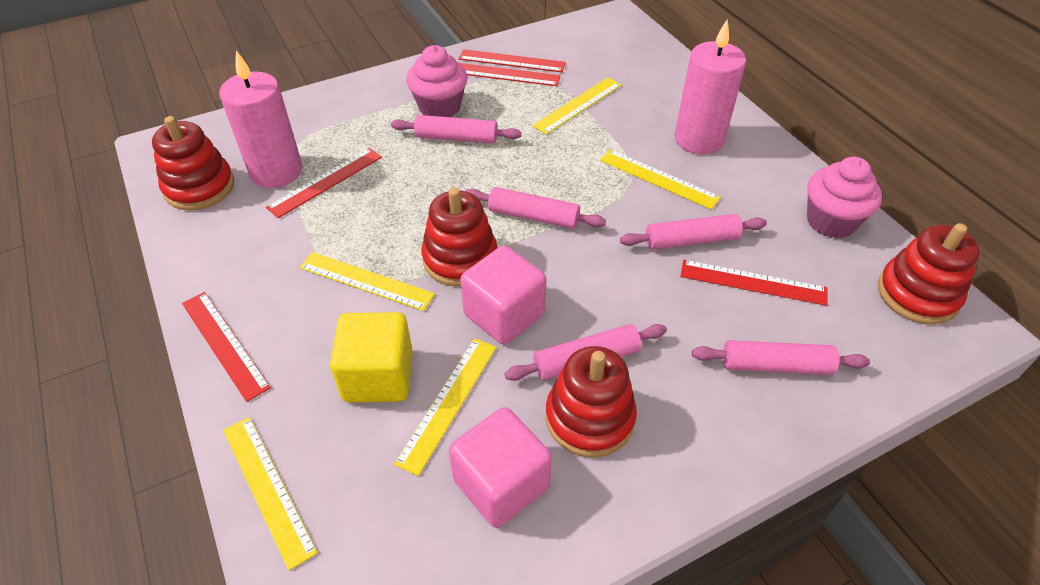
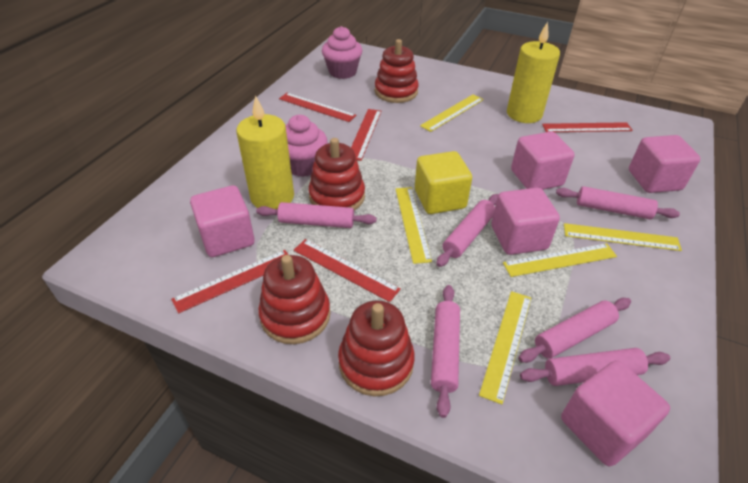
pink candle: [219,51,302,188] [674,20,746,154] = 2 -> none = 0
pink cube: [449,407,552,528] [460,246,547,345] = 2 -> [190,185,255,257] [491,188,560,255] [511,131,575,190] [561,360,670,466] [629,135,701,193] = 5
pink rolling pin: [391,115,522,144] [465,187,606,229] [505,324,667,381] [620,214,767,250] [692,340,870,375] = 5 -> [256,202,377,228] [431,285,460,418] [436,194,499,267] [519,298,631,363] [520,348,670,386] [556,186,680,219] = 6
yellow candle: none = 0 -> [236,95,294,209] [507,22,560,123] = 2

